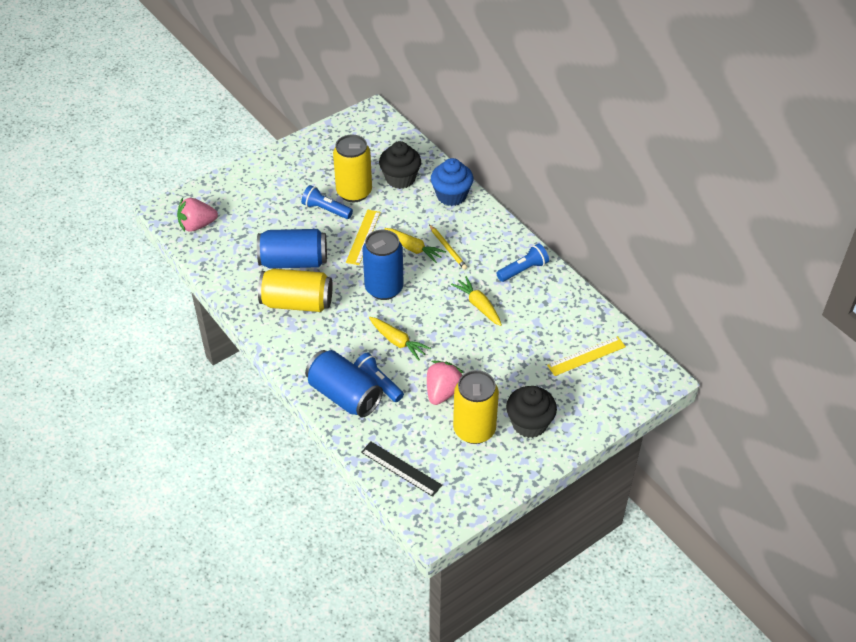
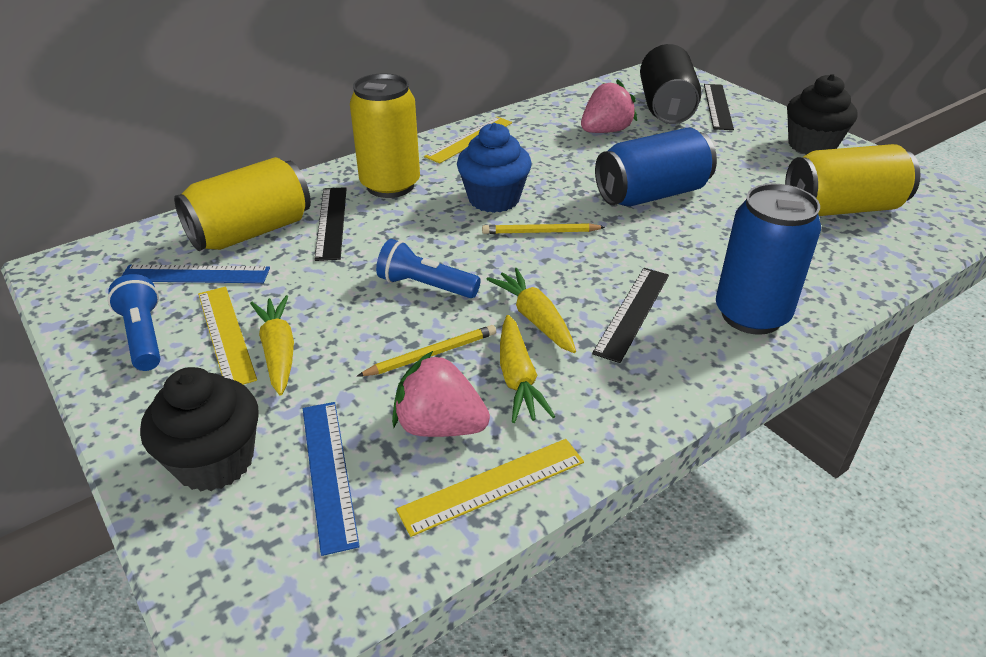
black can: none = 0 -> [640,44,702,124] = 1
black ruler: [361,442,442,497] = 1 -> [314,187,347,261] [592,268,669,363] [704,84,734,130] = 3
blue can: [257,229,327,269] [305,350,383,418] [363,230,404,300] = 3 -> [595,128,717,207] [716,184,821,335] = 2
blue flashlight: [301,185,353,219] [354,353,404,402] [496,243,549,282] = 3 -> [108,274,161,371] [376,239,481,298] = 2
blue ruler: none = 0 -> [122,265,270,283] [303,402,360,556] = 2
yellow pencil: [429,224,467,270] = 1 -> [357,325,496,376] [482,223,605,234] = 2
yellow ruler: [346,210,381,265] [547,336,626,376] = 2 -> [198,287,257,385] [396,439,584,537] [424,117,512,164] = 3

